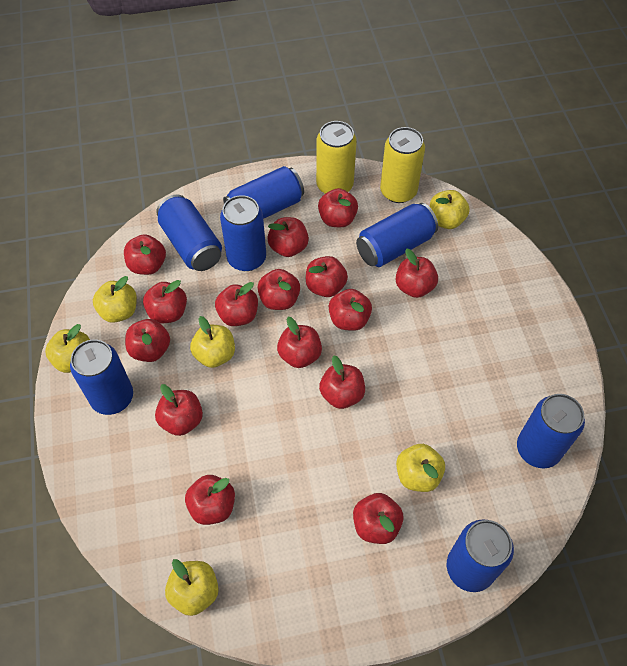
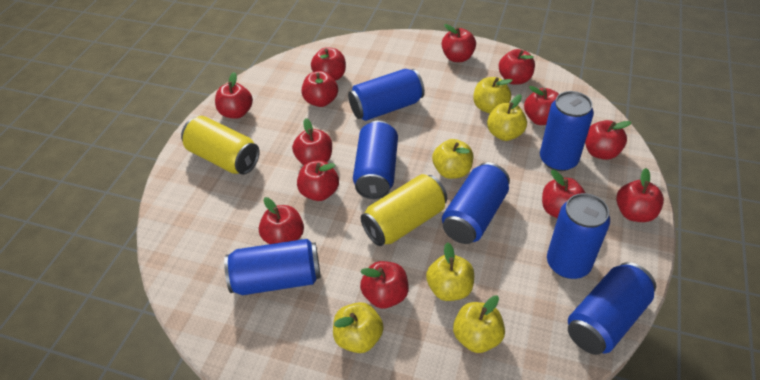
red apple: [124,234,166,275] [125,319,170,362] [143,280,187,323] [155,384,203,436] [185,475,235,525] [215,282,258,326] [257,269,300,310] [267,217,309,257] [277,317,322,368] [306,256,348,297] [318,188,358,227] [319,355,365,409] [329,289,372,331] [353,493,404,544] [396,248,438,298] = 15 -> [215,72,253,119] [259,197,304,244] [292,118,332,165] [297,160,339,201] [302,71,338,107] [311,47,346,81] [360,261,409,309] [442,24,476,62] [499,49,535,85] [524,86,559,125] [542,170,585,218] [585,120,632,160] [616,168,664,222] = 13

